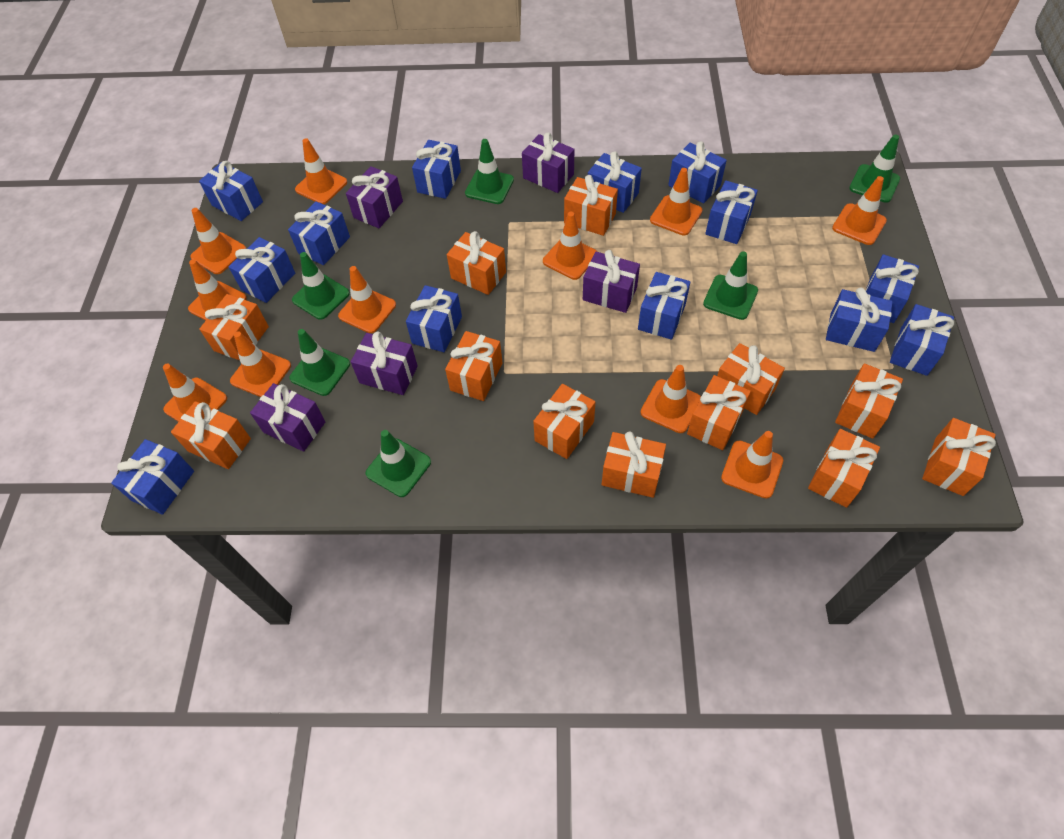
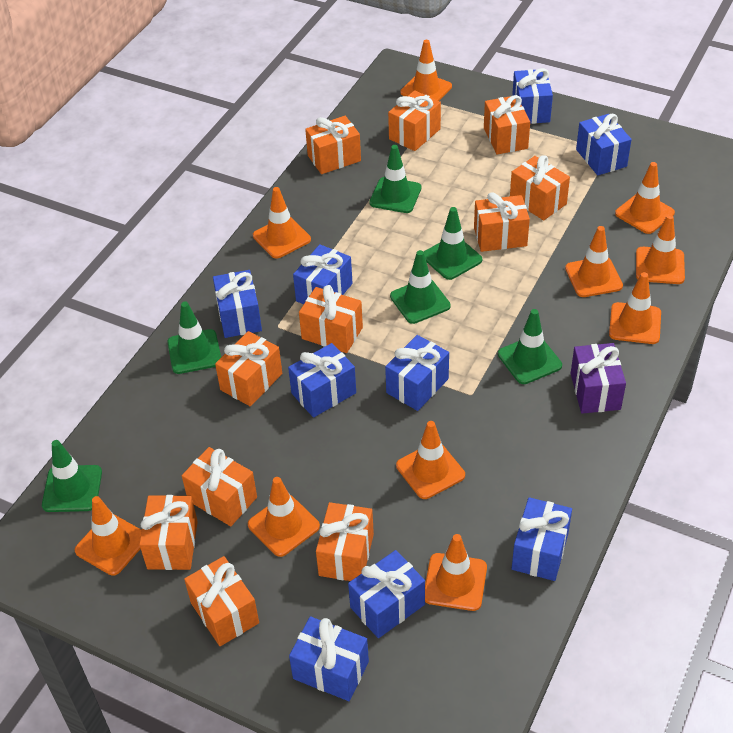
blue gift: [111,439,194,515] [199,161,263,221] [229,237,295,303] [288,201,350,265] [406,285,462,352] [412,140,461,199] [588,151,642,213] [638,272,690,340] [668,141,727,203] [705,181,758,244] [826,288,893,352] [865,254,919,323] [890,304,954,376] = 13 -> [213,270,262,338] [288,343,356,418] [289,616,369,701] [293,244,353,304] [348,550,425,638] [385,335,449,411] [512,68,553,124] [512,497,572,581] [576,114,632,175] = 9
orange gift: [171,401,251,469] [199,294,269,360] [445,331,503,401] [447,231,506,295] [533,384,595,459] [564,175,618,236] [602,432,666,498] [687,375,751,450] [717,343,785,415] [808,429,880,508] [835,363,903,439] [922,418,996,496] = 12 -> [139,495,198,570] [182,447,257,526] [184,556,259,646] [215,331,282,406] [299,285,363,353] [305,116,361,174] [316,502,374,581] [388,90,441,151] [474,192,530,252] [484,95,530,154] [510,155,570,220] = 11
orange traffic cone: [163,363,227,422] [188,259,247,321] [190,208,246,274] [230,331,291,397] [295,138,347,204] [338,266,396,333] [543,212,597,280] [640,365,701,433] [650,168,702,236] [721,431,783,499] [832,176,887,245] = 11 -> [75,496,142,576] [248,477,320,557] [253,187,311,258] [396,421,465,499] [400,40,452,101] [425,534,487,611] [565,226,623,297] [609,272,661,344] [615,162,675,234] [636,214,685,284] = 10
purple gift: [250,383,325,452] [346,166,403,228] [351,331,418,395] [522,133,574,193] [583,250,640,313] = 5 -> [571,343,626,414] = 1

